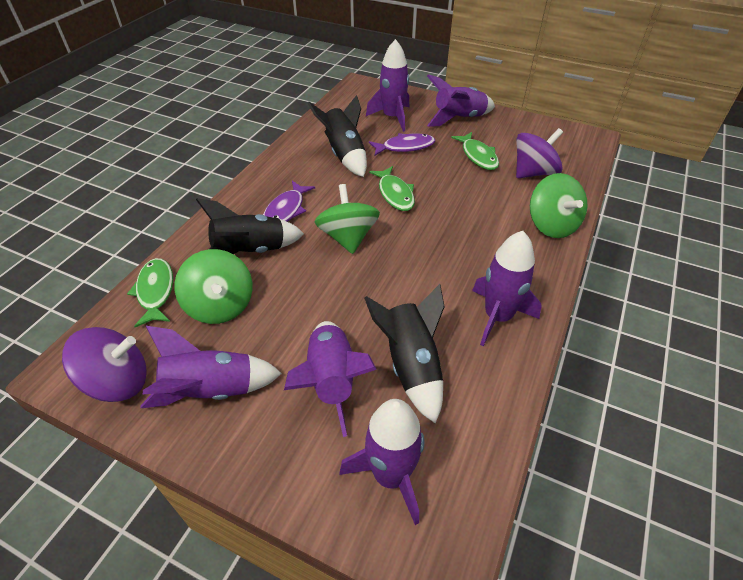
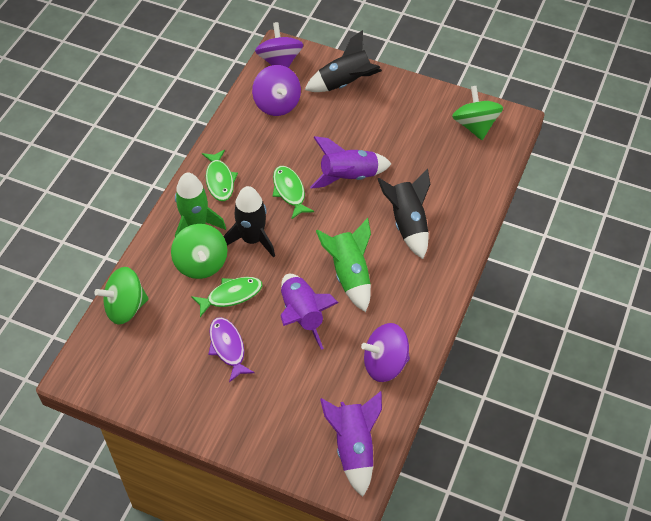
green rocket: none = 0 -> [175,172,226,237] [316,218,371,312] = 2
purple fish: [263,181,315,222] [369,133,435,156] = 2 -> [208,317,255,382] = 1
purple rocket: [141,326,282,408] [284,321,377,437] [339,399,424,525] [366,39,409,132] [427,74,495,127] [472,231,542,346] = 6 -> [281,274,338,350] [310,136,392,189] [320,391,382,497] = 3
purple spinning top: [62,327,147,402] [516,128,563,178] = 2 -> [252,65,301,116] [255,22,303,68] [361,323,410,382] = 3

